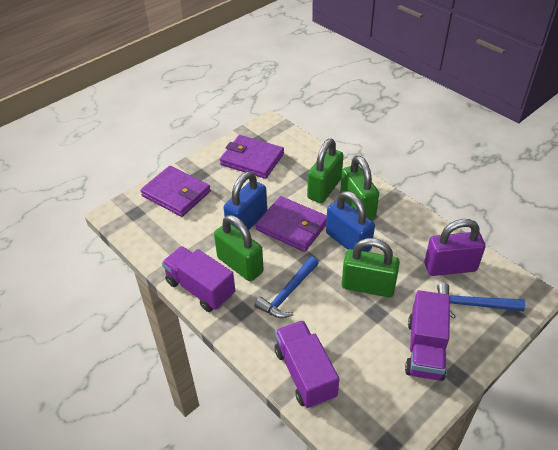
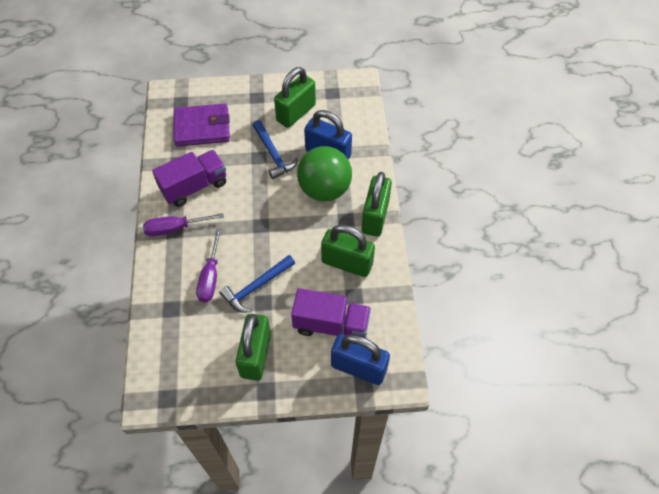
green ball: none = 0 -> [297,146,352,201] = 1
purple padlock: [424,219,486,276] = 1 -> none = 0
purple screwdriver: none = 0 -> [143,213,224,236] [196,228,221,302] = 2
purple truck: [162,246,235,312] [275,320,339,409] [405,290,450,381] = 3 -> [152,150,226,207] [291,288,371,338] = 2
purple wallet: [140,166,211,217] [220,135,284,179] [256,196,327,252] = 3 -> [174,104,230,147] = 1

